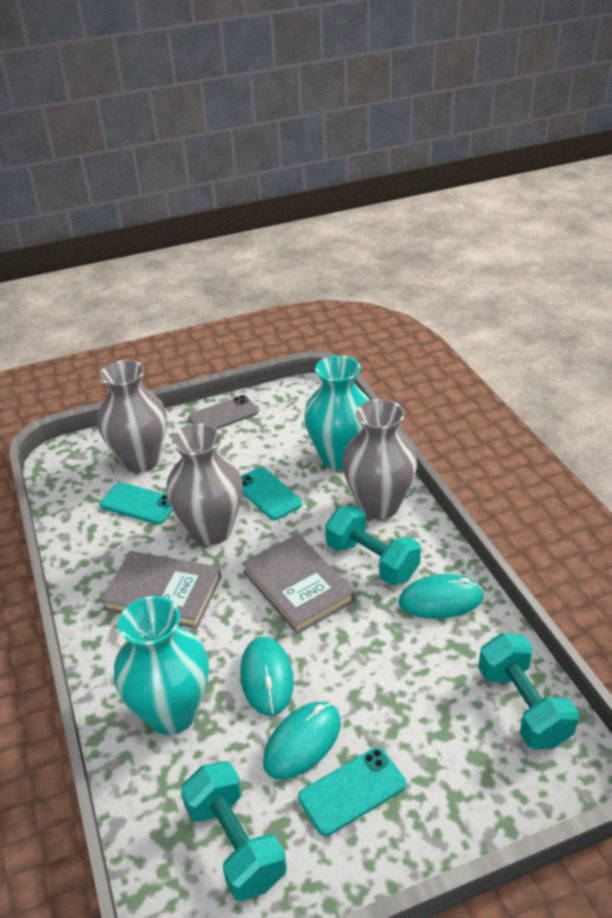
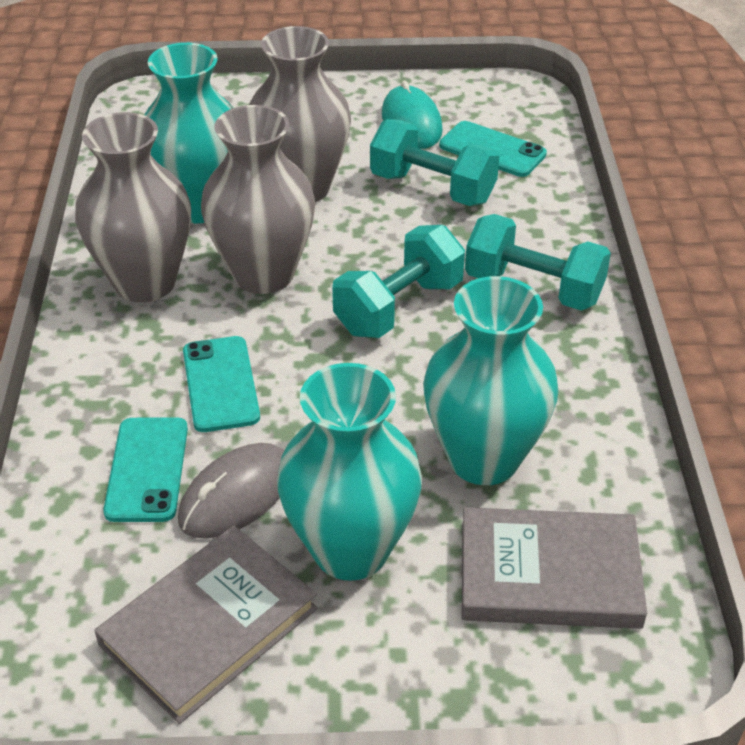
grey mouse: none = 0 -> [178,443,284,539] = 1
grey phone: [188,395,258,429] = 1 -> none = 0
turquoise mouse: [240,637,294,716] [263,702,341,779] [399,574,484,619] = 3 -> [382,81,443,149] = 1
turquoise vase: [114,596,209,735] [304,355,369,470] = 2 -> [145,43,233,223] [277,363,422,581] [423,276,558,485] = 3

